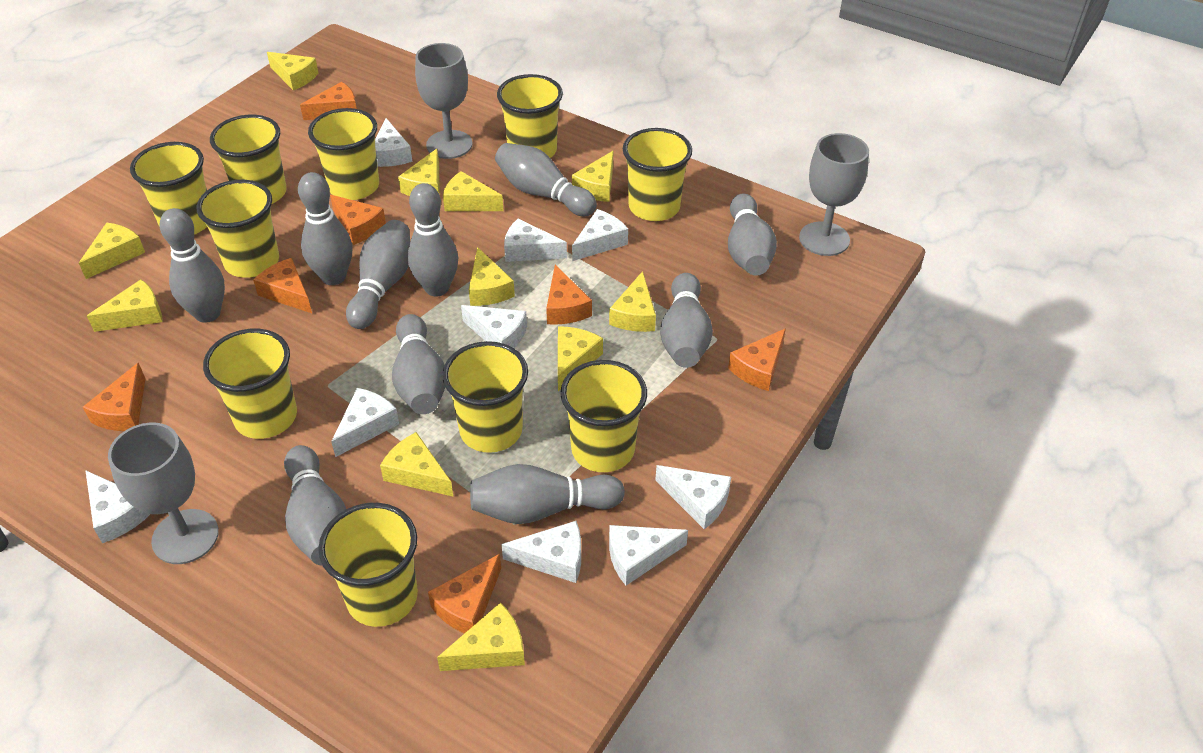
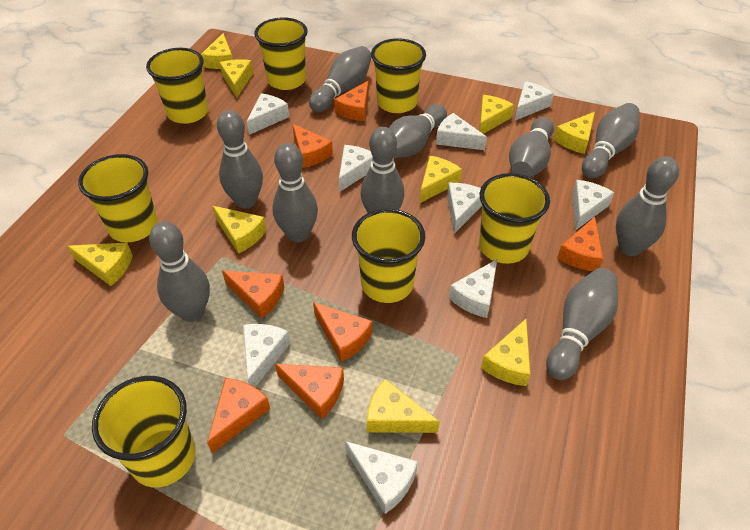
grey goblet: [108,422,219,564] [415,43,473,159] [799,133,869,256] = 3 -> none = 0
yellow cheese: [79,223,145,279] [87,279,162,332] [267,52,319,91] [380,432,453,496] [398,149,439,196] [437,602,525,671] [443,171,504,211] [469,247,515,306] [558,326,603,392] [572,151,613,202] [609,271,656,332] = 11 -> [67,243,133,286] [201,33,233,69] [213,206,266,254] [220,59,253,98] [367,379,440,433] [420,156,462,203] [479,95,514,134] [481,319,530,386] [553,112,595,154] = 9
yellow cup: [130,142,207,234] [197,180,279,278] [203,329,297,439] [210,115,287,204] [308,108,379,200] [318,503,418,627] [442,341,528,453] [497,74,563,158] [560,360,647,472] [623,128,692,221] = 10 -> [78,154,158,242] [92,376,196,487] [146,48,208,124] [254,17,308,90] [352,209,425,303] [371,38,426,113] [479,173,550,264] = 7

